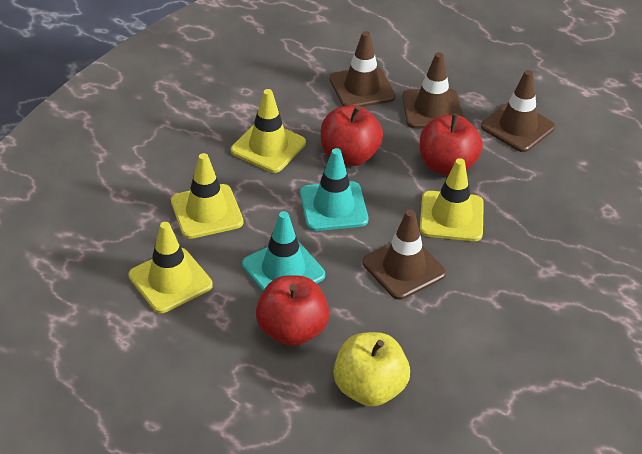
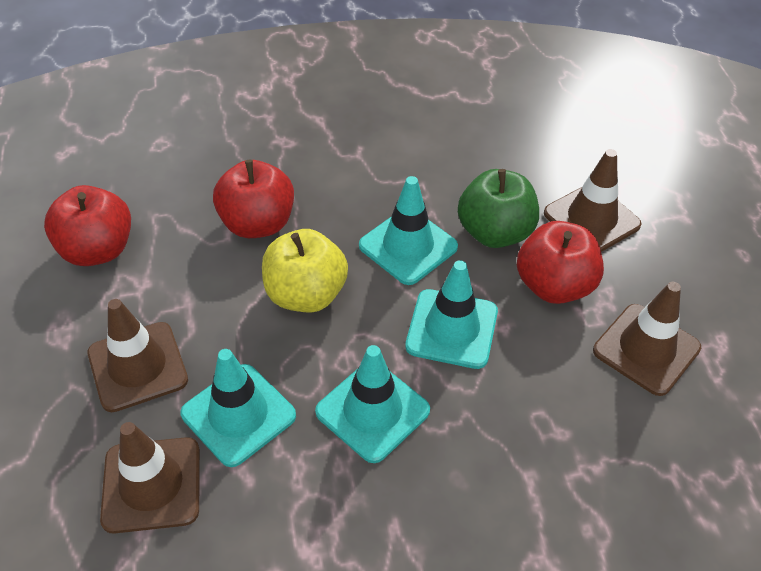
green apple: none = 0 -> [458,169,539,248] = 1
turquoise traffic cone: [242,211,325,292] [300,148,368,231] = 2 -> [180,349,296,467] [315,345,430,463] [359,176,458,285] [405,260,498,369] = 4
yellow traffic cone: [128,222,213,313] [171,153,243,239] [231,89,306,173] [420,158,484,241] = 4 -> none = 0

